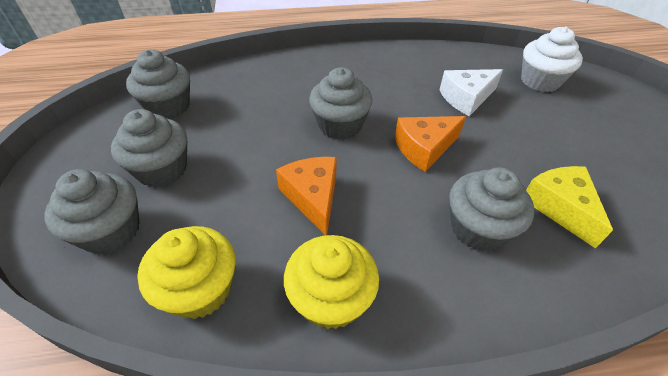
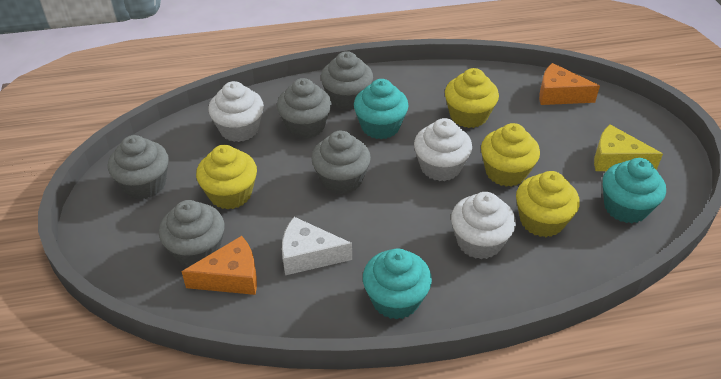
turquoise cupcake: none = 0 -> [354,79,409,139] [363,249,432,320] [602,158,666,223] = 3
white cupcake: [521,27,583,92] = 1 -> [208,81,264,142] [414,118,472,181] [451,192,516,259] = 3
yellow cupcake: [137,226,235,319] [284,235,379,329] = 2 -> [196,145,257,210] [445,68,499,128] [481,123,540,187] [516,171,580,237] = 4

